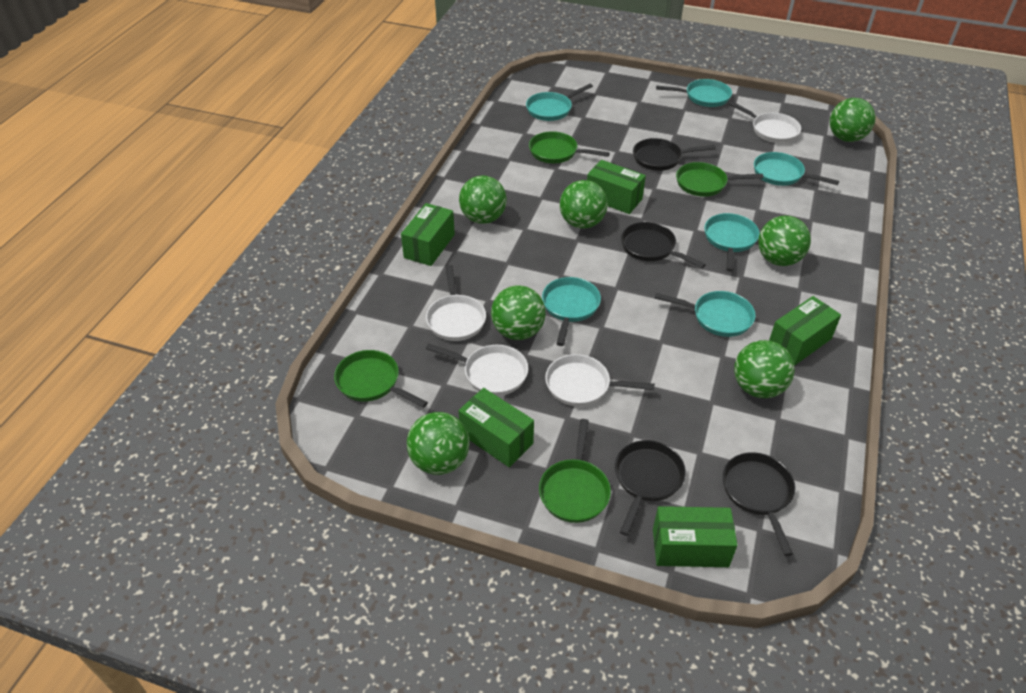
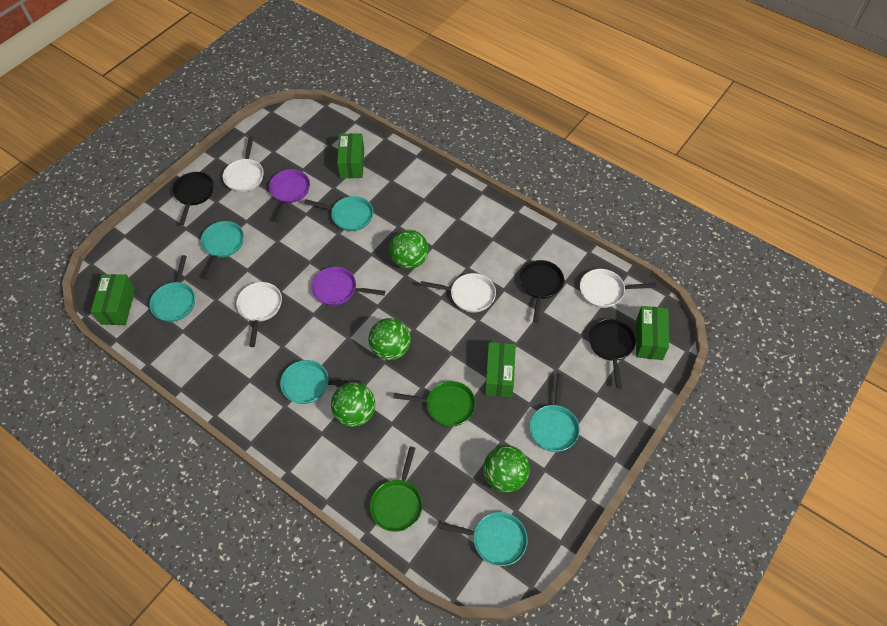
black pan: [615,440,686,536] [621,222,706,268] [633,138,716,171] [723,452,795,556] = 4 -> [172,172,214,225] [519,260,564,323] [589,319,636,388] = 3
green ball: [407,412,470,475] [459,175,507,224] [491,285,546,340] [560,180,608,229] [734,340,795,398] [758,216,811,266] [830,98,875,142] = 7 -> [331,382,375,427] [368,318,411,360] [389,230,428,269] [483,445,530,493] = 4
green box: [401,203,455,266] [458,388,534,467] [587,160,646,214] [653,506,737,567] [769,296,841,366] = 5 -> [91,274,135,325] [337,133,364,178] [485,342,516,397] [636,306,669,360] = 4
green pan: [334,350,428,408] [529,131,610,163] [539,419,611,523] [676,162,763,197] = 4 -> [370,446,423,532] [393,381,476,427] = 2
purple pan: none = 0 -> [269,169,310,223] [311,267,385,306] = 2

